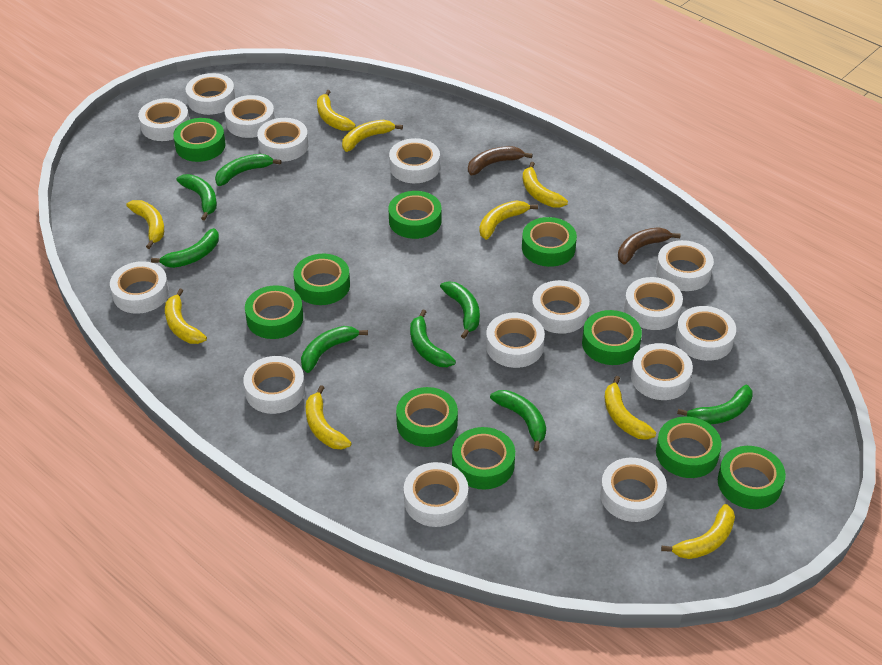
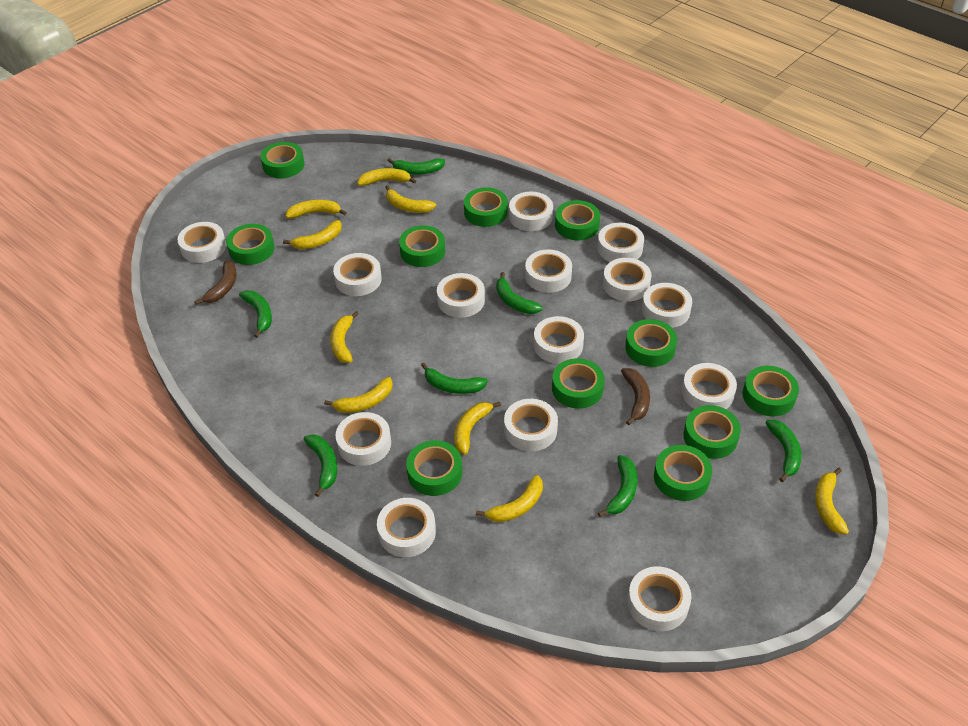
green banana: [151,228,219,268] [176,174,217,221] [215,154,281,186] [301,326,368,373] [410,310,456,367] [440,281,480,339] [490,390,546,452] [677,385,752,425] = 8 -> [239,290,272,338] [303,434,337,497] [387,158,445,175] [421,363,488,394] [496,272,543,314] [598,455,637,517] [766,420,802,482] = 7
green tape: [173,118,226,162] [245,285,303,339] [293,254,350,305] [389,191,441,239] [396,387,458,447] [452,427,515,490] [522,217,577,267] [582,310,642,365] [656,416,722,478] [718,446,786,509] = 10 -> [226,224,275,265] [261,142,304,178] [399,225,445,267] [406,440,462,496] [464,187,508,227] [552,358,605,409] [555,200,600,240] [625,319,677,367] [654,445,712,501] [683,405,741,459] [743,366,799,416] = 11
white tape: [110,261,169,314] [138,98,190,141] [186,73,236,115] [225,95,275,138] [243,356,305,414] [257,118,308,162] [389,138,440,183] [404,462,468,527] [486,313,545,368] [531,280,589,334] [600,458,667,522] [624,277,683,330] [631,343,693,400] [656,240,714,291] [675,306,736,361] = 15 -> [177,222,226,263] [333,253,382,296] [336,412,391,466] [377,498,436,557] [437,273,485,318] [504,399,558,451] [509,192,553,231] [525,249,572,293] [534,316,584,364] [597,222,644,262] [603,258,652,301] [627,566,691,631] [642,283,692,328] [682,363,737,409] = 14

